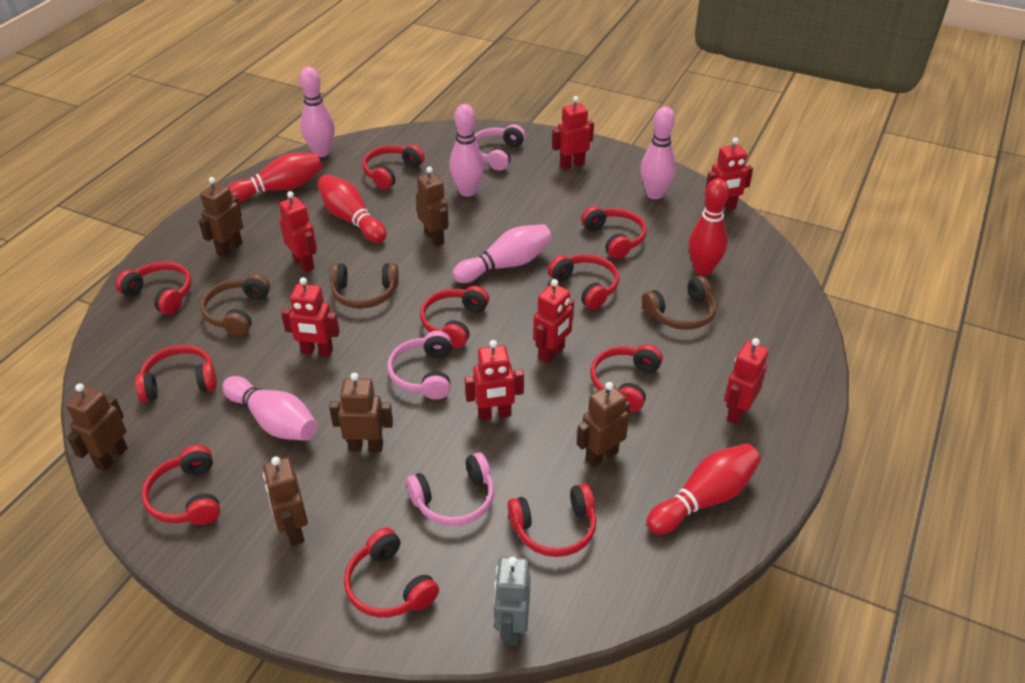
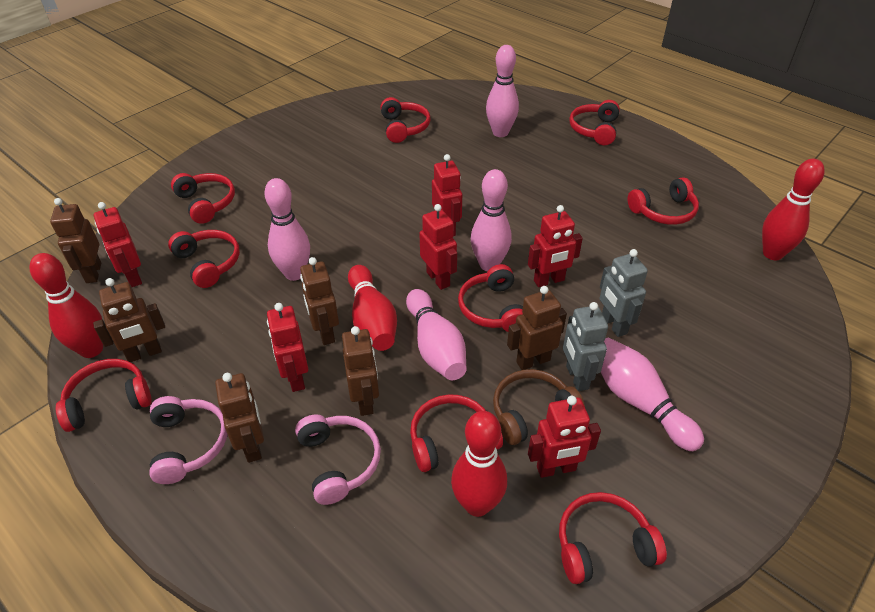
brown headphones: [201,274,270,336] [330,263,399,309] [642,276,717,330] = 3 -> [493,369,585,445] = 1
grey robot: [494,557,531,646] = 1 -> [563,302,608,391] [599,249,648,337] = 2
pink headphones: [387,331,451,400] [406,452,494,526] [474,124,525,171] = 3 -> [149,396,227,484] [295,414,381,505] = 2
red headphones: [115,261,192,315] [135,345,217,402] [142,445,220,525] [344,528,439,617] [362,145,425,190] [420,286,489,348] [508,483,597,557] [548,254,619,310] [581,206,647,259] [590,344,663,412] = 10 -> [56,359,152,432] [168,230,240,288] [171,173,235,224] [380,97,431,143] [410,394,503,472] [458,264,523,332] [559,492,667,584] [570,100,620,145] [628,177,699,225] = 9
red robot: [279,191,317,272] [281,277,340,357] [465,340,524,421] [533,279,574,364] [552,96,594,170] [705,137,753,210] [724,338,769,425] = 7 -> [94,202,142,287] [267,303,308,392] [419,204,457,290] [432,154,462,236] [528,205,583,287] [528,396,601,478] = 6

